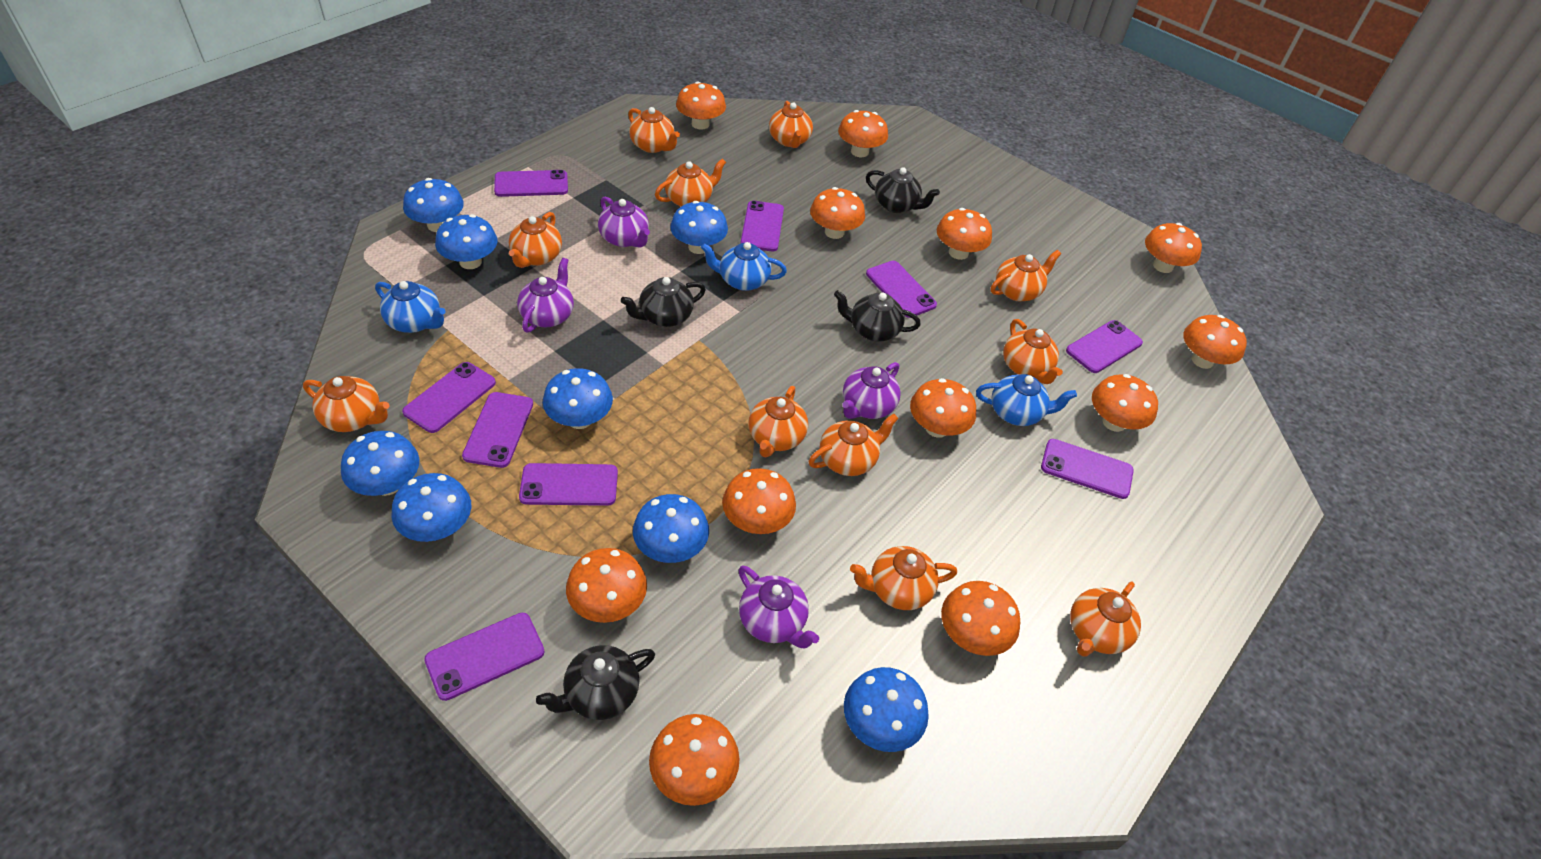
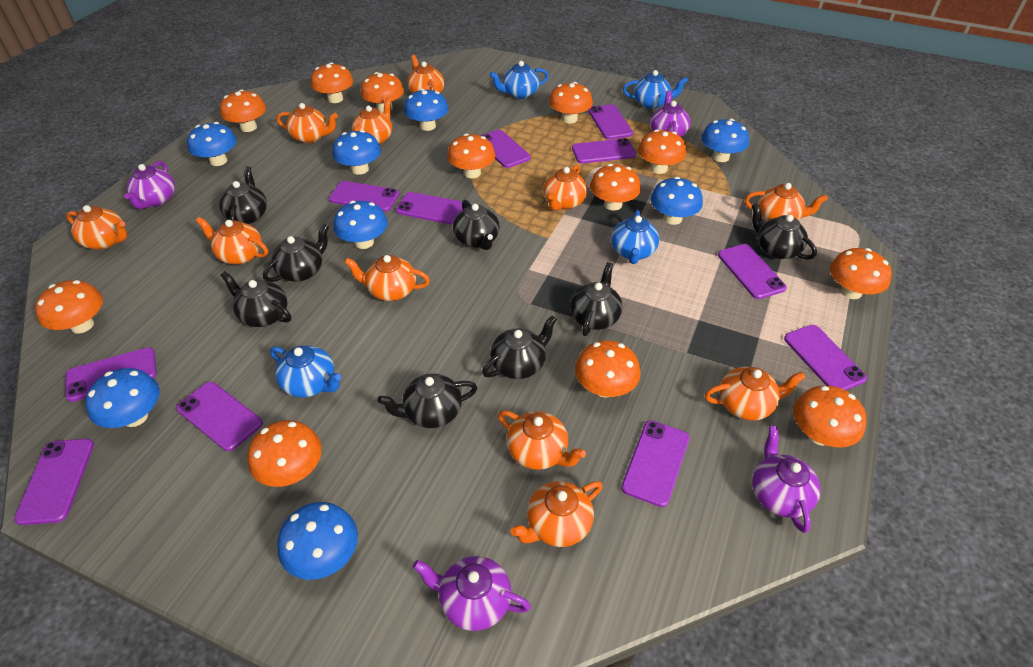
black teapot: [536,645,655,720] [621,277,706,327] [834,290,921,342] [866,167,940,213] = 4 -> [219,166,267,224] [220,271,291,327] [263,224,329,282] [378,374,477,428] [453,200,500,250] [482,316,557,379] [570,262,623,336] [751,203,817,260] = 8
blue teapot: [375,281,446,333] [701,242,787,291] [976,374,1077,426] = 3 -> [270,346,341,398] [490,61,549,99] [611,210,659,264] [623,70,688,109] = 4
purple phone: [402,362,496,433] [424,613,545,701] [462,392,533,468] [494,170,568,197] [519,463,618,506] [740,201,784,251] [866,261,937,318] [1041,439,1134,499] [1066,320,1143,373] = 9 -> [14,439,94,525] [66,347,157,402] [176,382,263,451] [329,181,399,212] [396,192,467,225] [480,130,531,168] [572,138,636,164] [588,104,633,140] [621,420,689,507] [718,244,787,299] [784,325,867,390] = 11

